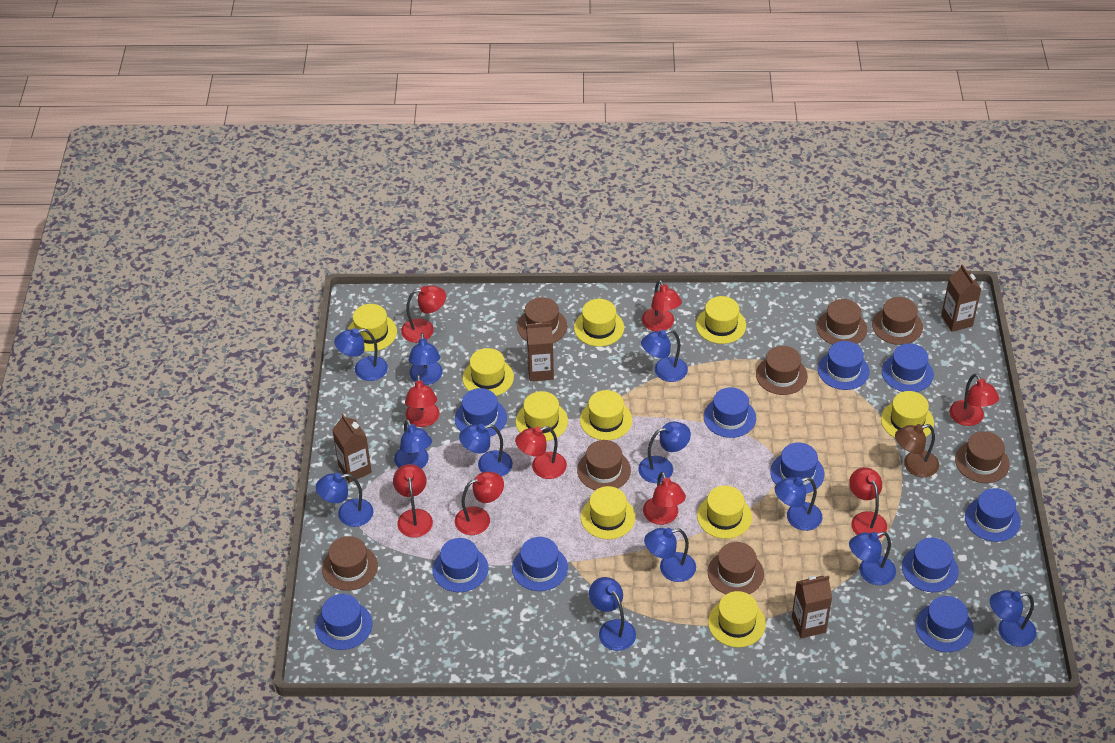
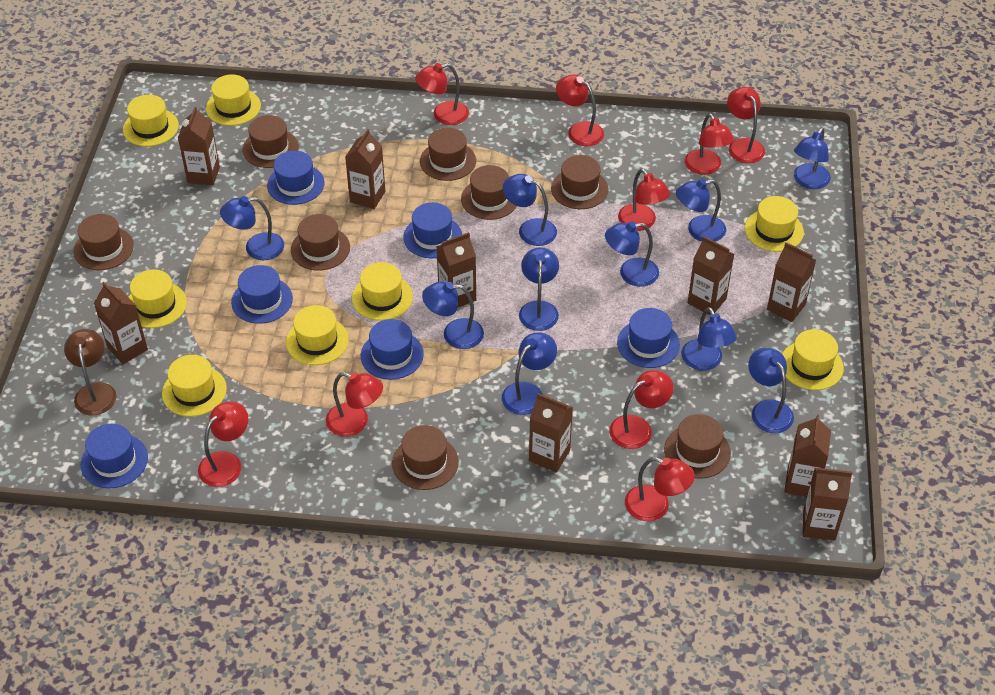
blue hat: [315,594,372,650] [433,538,488,592] [455,388,507,437] [512,537,568,591] [704,387,756,438] [770,442,824,494] [818,341,869,390] [882,343,934,392] [902,538,959,592] [915,596,974,652] [965,488,1021,542] = 11 -> [81,424,148,488] [231,265,293,324] [267,151,325,205] [361,319,424,380] [403,202,462,258] [617,308,680,368] = 6
blue lamp: [316,473,373,527] [334,328,388,381] [394,419,432,469] [409,333,443,385] [459,424,513,477] [589,577,636,651] [638,422,691,483] [641,329,688,382] [644,528,696,582] [775,477,822,531] [849,532,896,585] [990,590,1036,647] = 12 -> [220,196,284,260] [422,282,484,349] [502,333,557,415] [503,174,557,246] [519,247,559,331] [605,221,659,287] [676,179,726,242] [681,307,737,370] [748,348,794,433] [794,128,831,189] = 10
brown carton: [332,414,372,483] [526,322,554,381] [792,576,832,638] [941,264,981,332] = 4 -> [94,282,148,364] [178,107,220,185] [345,129,385,209] [436,232,476,307] [529,393,573,473] [688,236,734,315] [767,242,816,322] [784,415,831,497] [803,468,852,541] = 9
yellow hat: [348,304,397,352] [463,348,514,396] [516,391,568,441] [574,299,624,346] [580,390,632,440] [581,486,636,539] [696,296,746,344] [697,486,752,539] [708,591,766,647] [881,391,934,438] = 10 -> [123,95,179,147] [129,269,187,328] [162,355,227,417] [206,74,261,126] [286,305,349,365] [352,262,413,321] [745,196,804,252] [782,329,844,390] = 8

